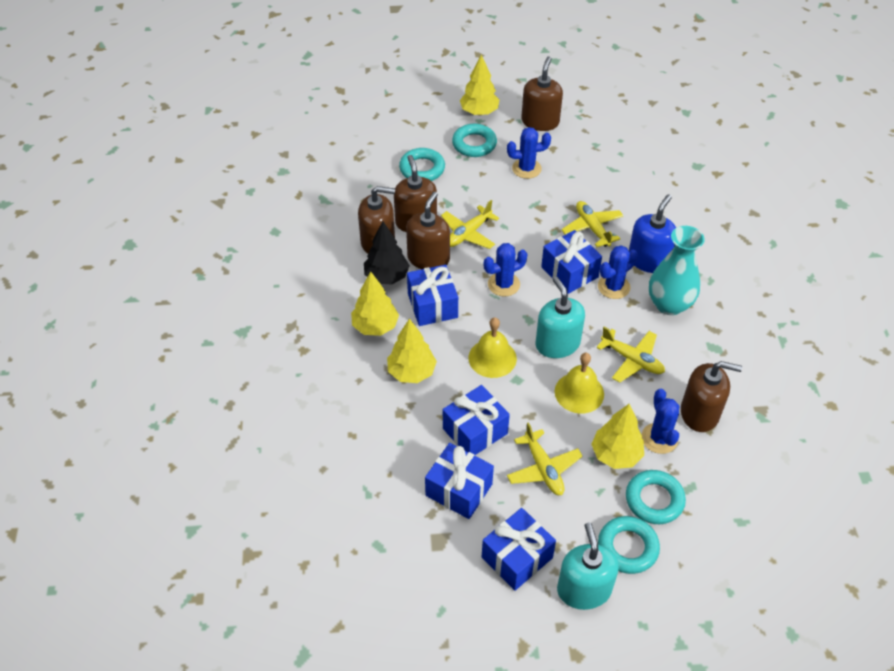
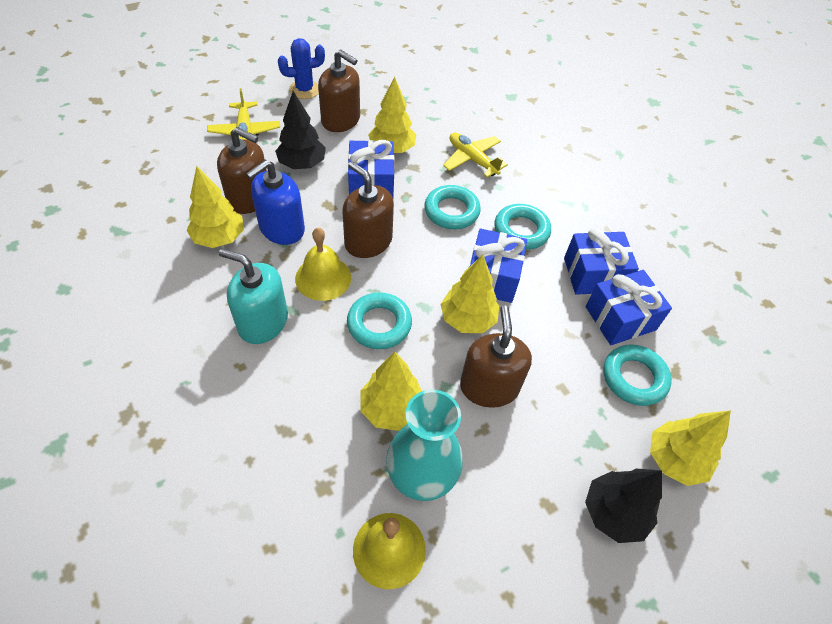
black tree: [364,221,410,285] = 1 -> [275,91,326,169] [585,469,662,543] = 2
blue cactus: [484,243,527,297] [507,127,551,179] [598,245,638,299] [642,389,679,454] = 4 -> [278,38,325,99] = 1
blue gift: [407,265,458,326] [425,443,494,519] [443,385,510,455] [482,508,556,591] [541,230,602,294] = 5 -> [348,140,394,197] [470,229,527,303] [564,228,639,295] [585,270,672,345] = 4
brown soap dispenser: [358,186,395,254] [394,155,437,232] [406,192,450,269] [521,56,563,131] [681,361,742,432] = 5 -> [217,127,267,214] [318,49,360,132] [343,161,394,258] [460,306,532,408] = 4
turquoise soap dispenser: [536,277,585,358] [557,523,619,610] = 2 -> [219,249,288,344] = 1
yellow plane: [441,200,499,249] [507,422,583,495] [561,201,624,247] [597,327,665,383] = 4 -> [207,88,280,140] [443,133,508,177] = 2
yellow tree: [351,271,399,336] [387,318,437,383] [460,55,500,115] [591,404,644,469] = 4 -> [186,166,244,248] [360,352,422,431] [368,76,416,153] [440,255,499,333] [650,410,731,486] = 5

